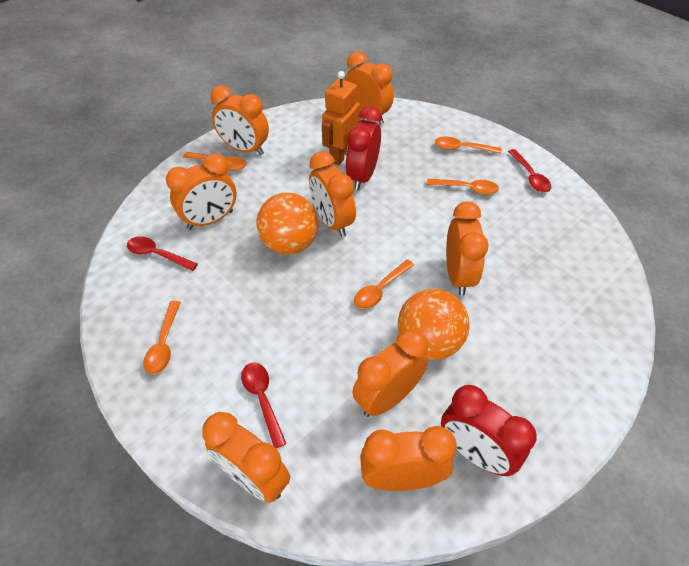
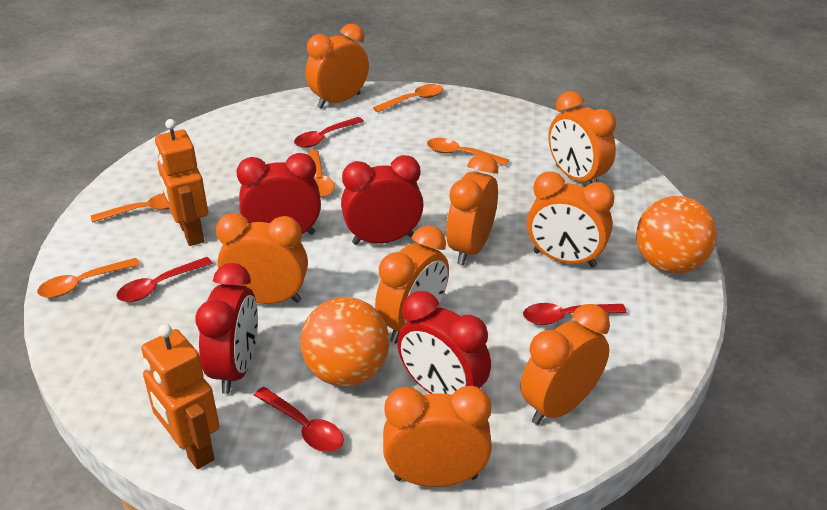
orange robot: [322,71,360,165] = 1 -> [141,324,220,469] [155,119,208,246] = 2
red clock: [346,106,381,190] [441,385,537,476] = 2 -> [196,263,258,394] [236,153,321,235] [341,155,424,245] [397,291,491,395] = 4
red spoon: [127,236,198,271] [241,362,286,448] [508,149,552,192] = 3 -> [116,257,213,302] [254,387,344,452] [294,117,364,148] [523,303,626,325] = 4

